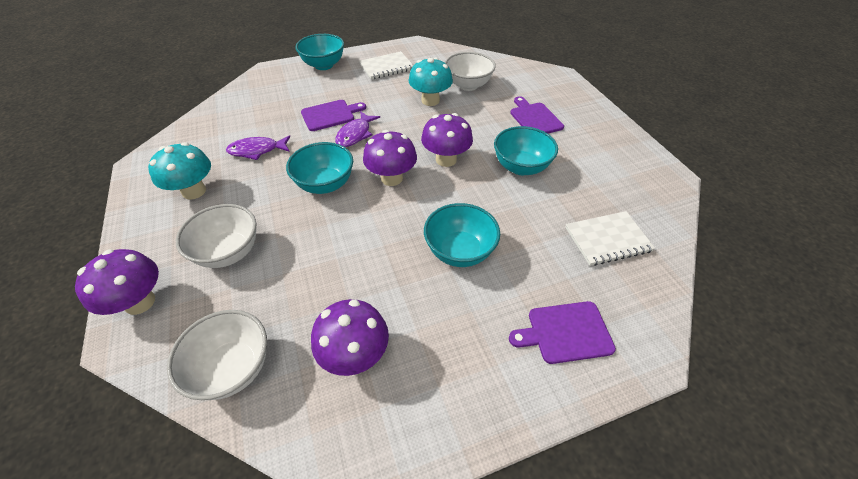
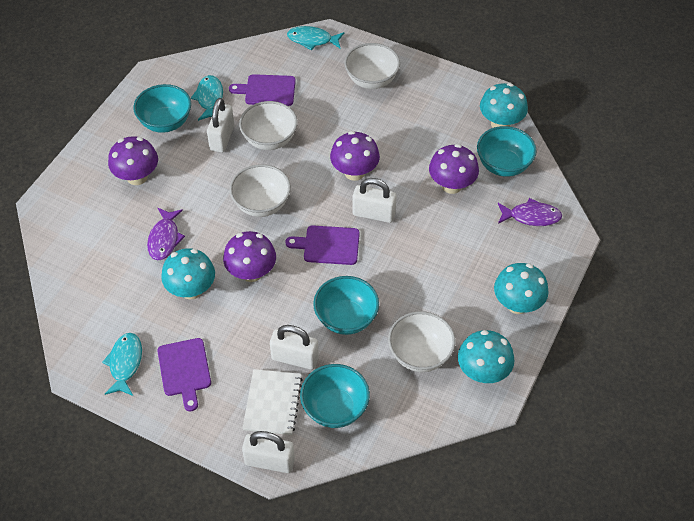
turquoise fish: none = 0 -> [102,333,142,396] [191,75,223,121] [287,26,344,50] = 3
turquoise mushroom: [148,142,211,200] [409,57,453,106] = 2 -> [161,248,215,300] [458,330,514,383] [480,83,528,128] [494,263,549,314] = 4
white bowl: [167,310,267,400] [176,204,256,268] [445,52,496,91] = 3 -> [230,164,291,217] [239,101,298,150] [344,43,400,89] [388,311,456,372] = 4
white notebook: [359,51,414,80] [565,211,655,266] = 2 -> [243,369,303,435] = 1
white padlock: none = 0 -> [207,98,234,153] [242,431,295,473] [270,325,319,370] [352,178,397,223] = 4

